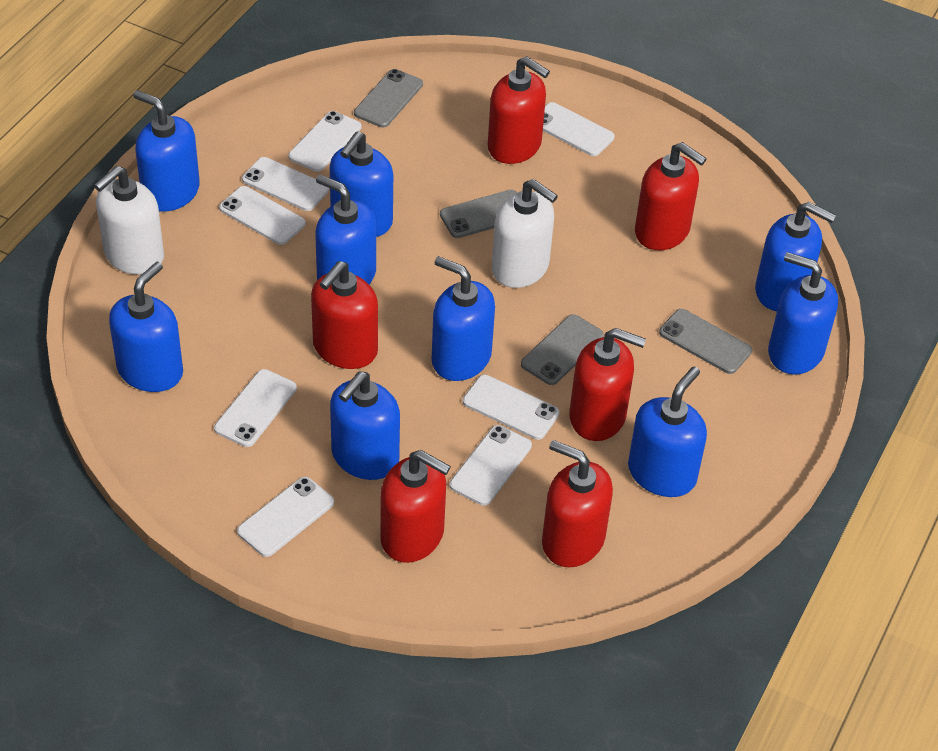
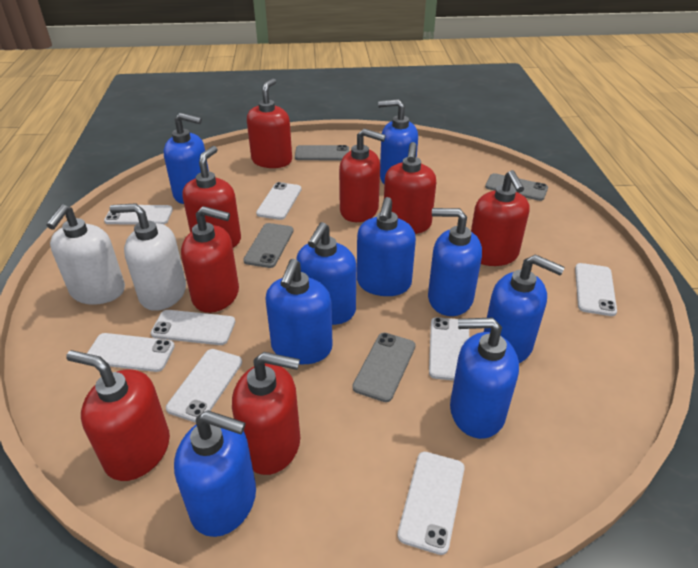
red soap dispenser: [311,261,378,369] [380,450,451,563] [488,56,550,164] [542,440,613,567] [569,328,646,441] [635,142,707,250] = 6 -> [66,350,170,481] [181,206,239,313] [182,146,241,248] [232,352,300,475] [247,78,292,168] [339,128,386,222] [384,142,436,234] [471,170,529,266] = 8

